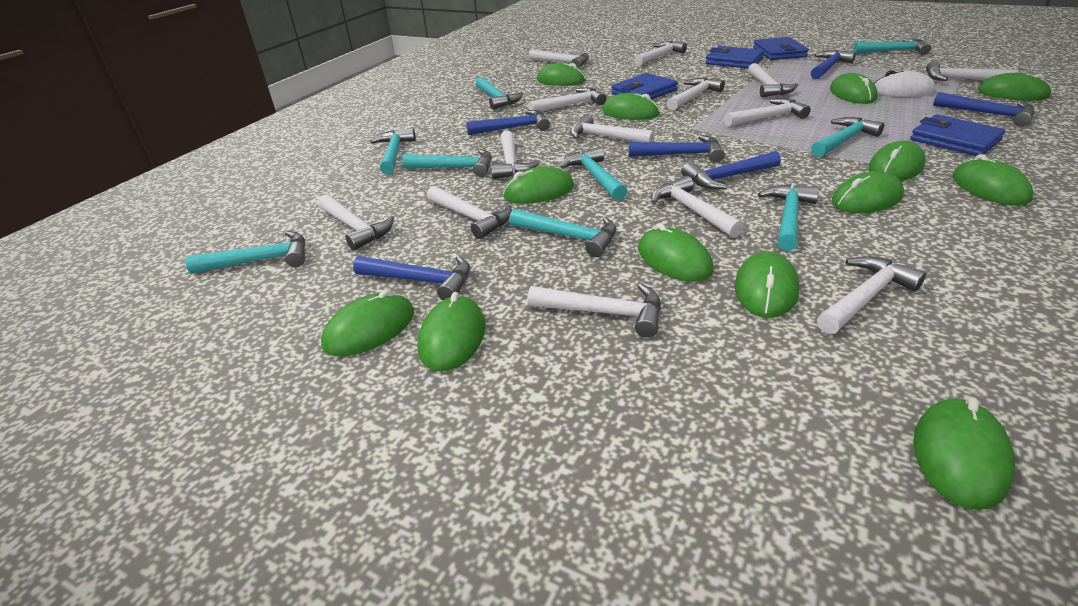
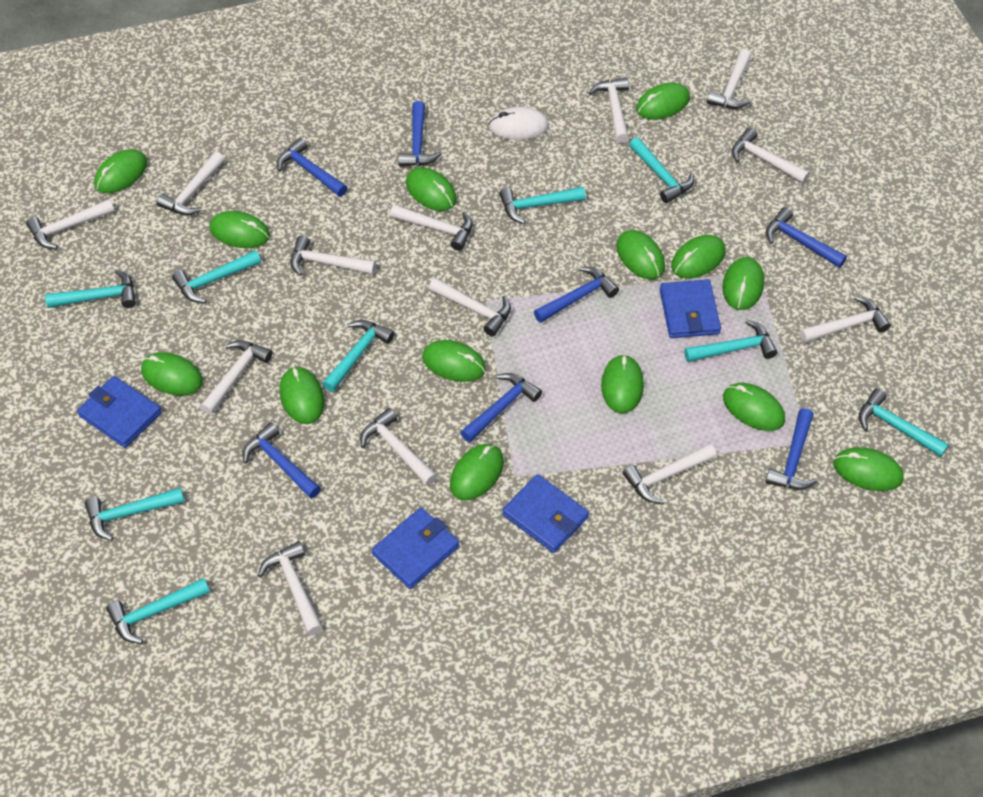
blue hammer: [353,256,470,300] [466,110,550,135] [629,135,725,162] [681,151,781,189] [811,50,856,79] [933,92,1035,126] = 6 -> [243,422,321,498] [277,138,348,197] [398,101,442,167] [460,373,542,442] [534,267,619,323] [765,408,818,490] [766,207,847,268] = 7
green mouse: [321,289,414,357] [418,292,485,371] [503,166,574,204] [537,63,586,86] [602,93,660,120] [638,223,714,282] [735,251,799,318] [830,73,878,104] [832,171,904,213] [868,141,926,181] [913,397,1015,510] [952,154,1034,206] [978,73,1052,101] = 13 -> [94,149,147,193] [141,352,203,395] [209,211,270,248] [280,367,325,424] [406,167,457,211] [422,340,486,382] [450,444,504,500] [601,354,644,414] [616,230,665,279] [636,83,690,120] [671,235,726,278] [722,257,764,310] [723,383,785,431] [834,447,904,491] = 14
white hammer: [318,194,394,250] [427,186,512,239] [491,130,539,179] [527,283,661,338] [529,49,589,68] [529,88,606,112] [570,114,654,142] [634,41,687,66] [651,176,744,238] [667,78,725,110] [724,99,811,127] [748,63,798,97] [817,256,926,334] [926,61,1019,81] = 14 -> [26,199,115,249] [157,152,225,215] [200,340,272,415] [258,541,323,635] [290,235,376,276] [360,408,437,486] [390,204,472,251] [428,278,511,336] [589,78,629,143] [622,444,717,504] [707,49,751,109] [732,128,810,184] [800,296,891,343] = 13

